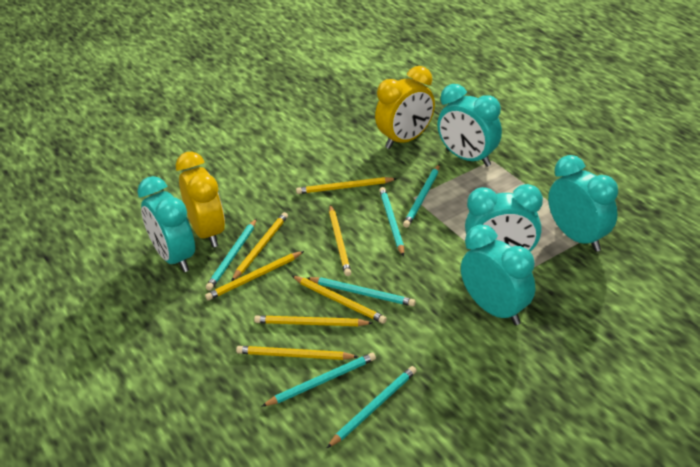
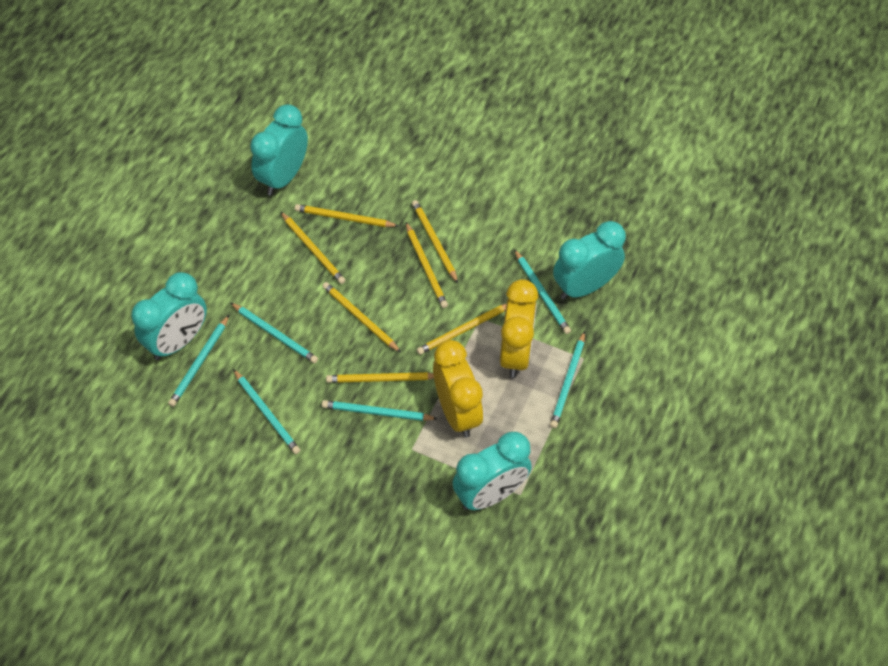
turquoise clock: [137,176,195,272] [437,84,502,167] [461,224,535,325] [465,184,543,252] [548,155,618,252] = 5 -> [131,272,207,360] [250,104,308,196] [452,432,532,510] [553,221,626,300] = 4

